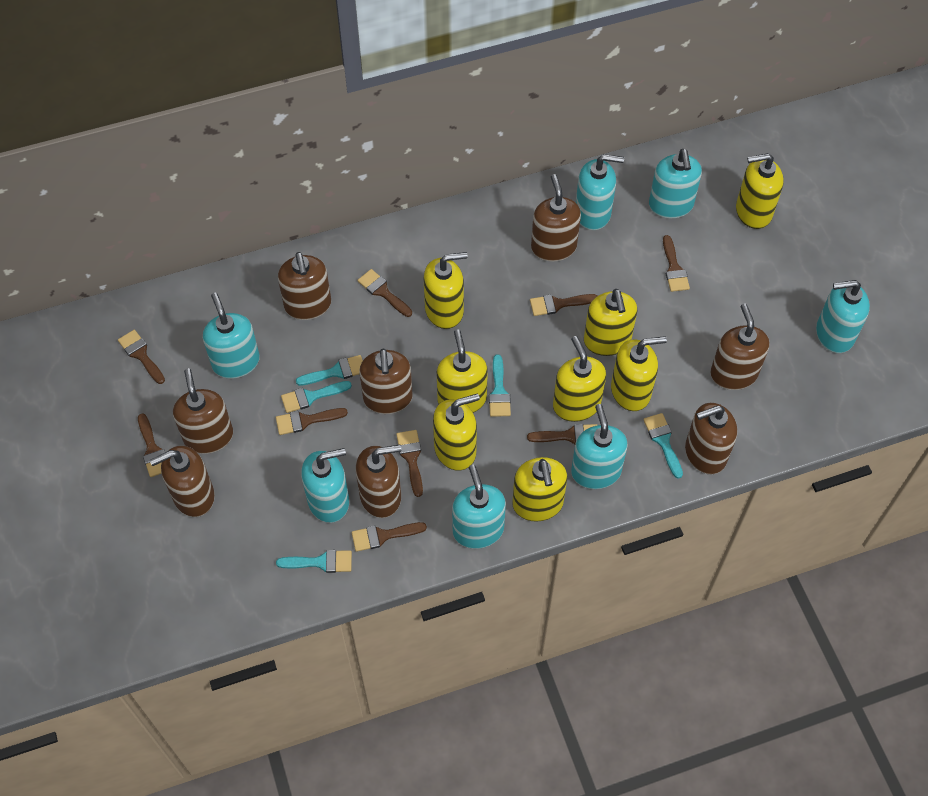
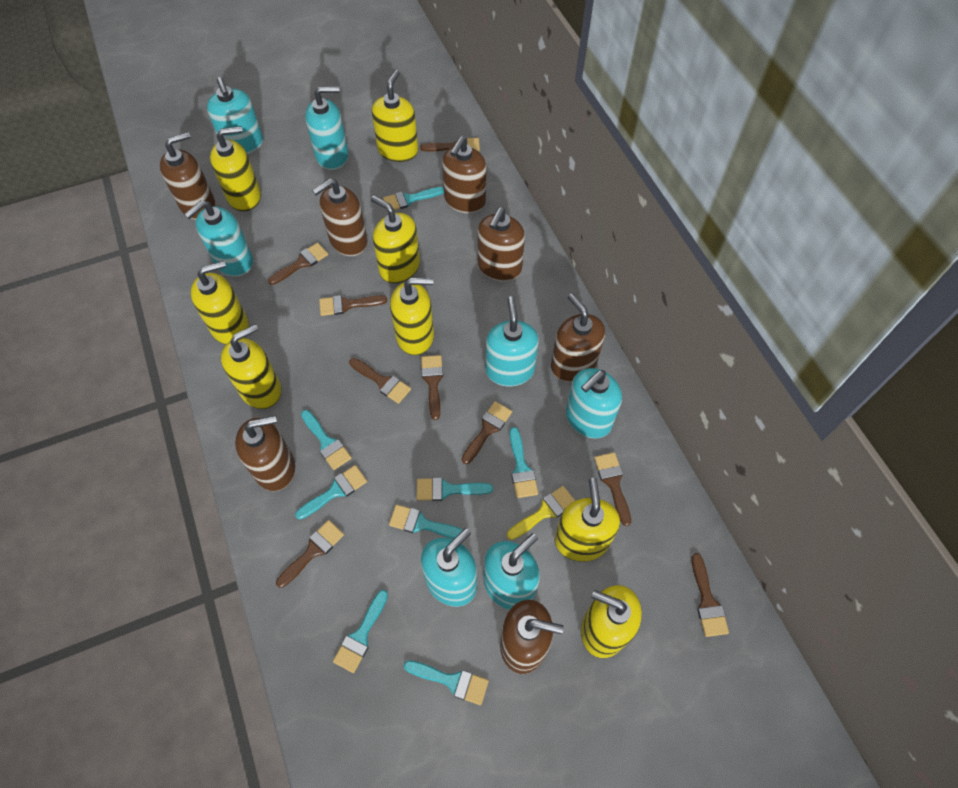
brown soap dispenser: [150,446,215,517] [173,368,233,454] [278,252,331,320] [356,444,401,518] [359,349,413,414] [531,174,581,262] [685,403,737,474] [710,304,770,390] = 8 -> [160,132,215,220] [235,416,296,491] [312,178,368,256] [442,136,486,213] [478,207,525,281] [500,599,564,674] [551,293,605,382] = 7
turquoise brush: [276,550,352,573] [281,381,352,413] [296,355,363,386] [489,354,511,417] [643,413,683,479] = 5 -> [295,465,367,520] [301,410,352,470] [333,590,388,673] [383,187,444,210] [389,504,463,539] [404,660,489,705] [416,477,493,501] [510,427,538,498] = 8
yellow brush: none = 0 -> [507,486,575,540] = 1

